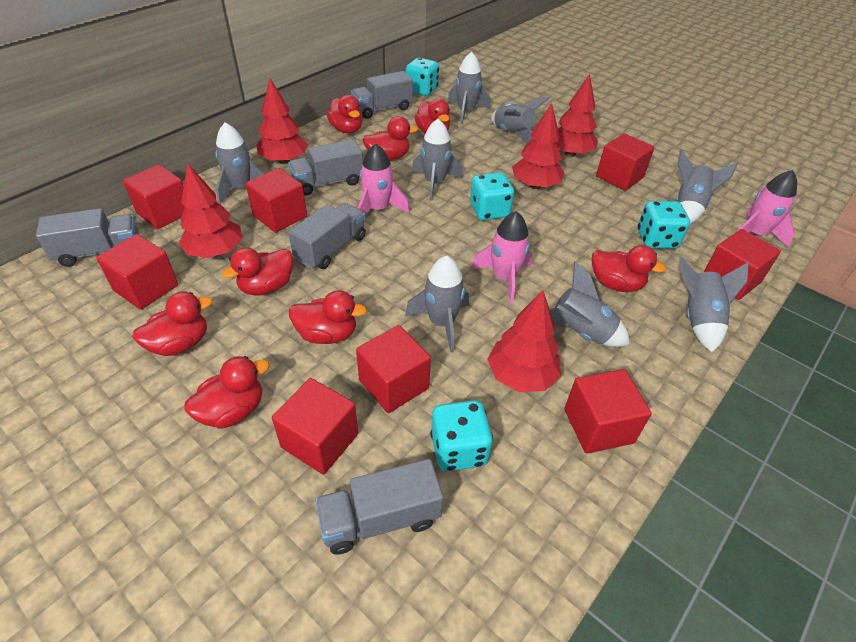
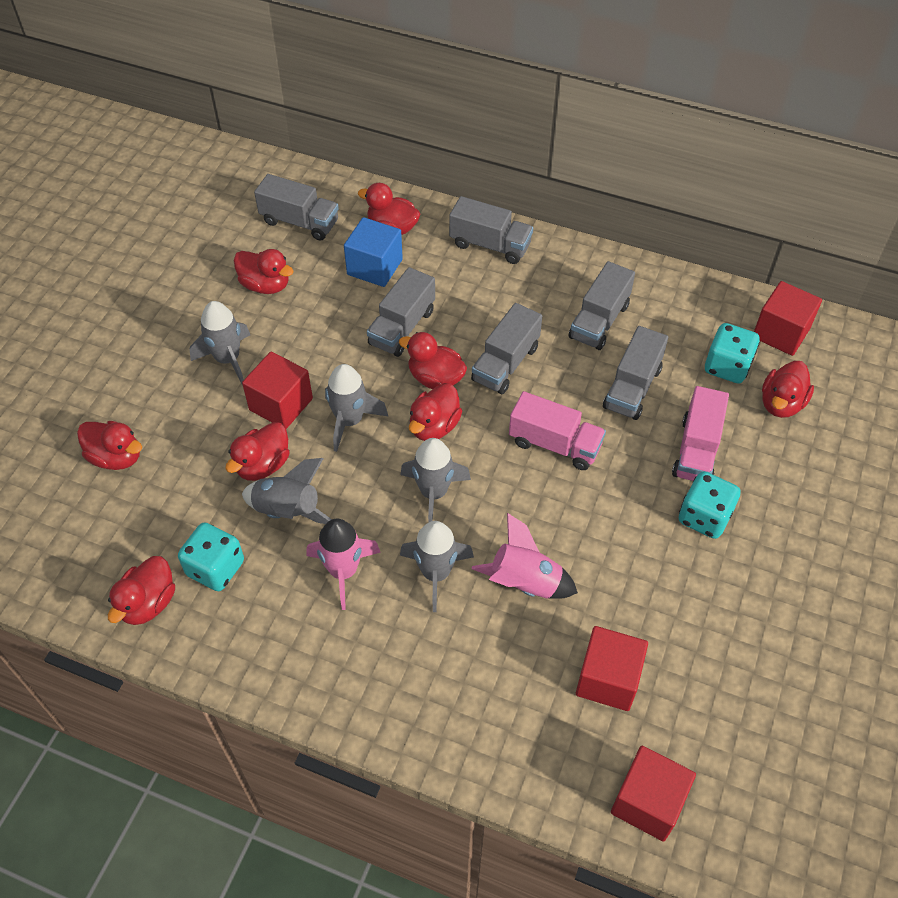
blue cube: none = 0 -> [344,217,403,287] = 1
grey rocket: [215,122,265,204] [405,256,469,352] [411,119,463,201] [447,52,490,124] [491,96,550,144] [549,261,630,347] [677,149,738,224] [679,257,749,352] = 8 -> [190,301,250,384] [242,458,332,524] [325,364,388,452] [400,438,471,523] [400,521,474,612] = 5
grey truck: [36,208,138,267] [288,139,363,196] [288,203,366,269] [315,459,444,555] [351,71,413,119] = 5 -> [254,174,339,241] [367,267,435,357] [449,196,533,264] [471,303,542,394] [569,261,635,350] [603,326,668,420] = 6
pink rocket: [357,143,410,216] [471,211,532,304] [738,170,797,248] = 3 -> [307,519,381,610] [471,513,578,599] = 2
pink truck: none = 0 -> [509,391,606,470] [672,386,729,481] = 2
red cube: [96,234,178,310] [123,164,185,229] [245,168,307,233] [272,378,358,475] [356,325,431,413] [564,369,652,454] [596,133,655,191] [704,229,781,300] = 8 -> [242,352,313,429] [576,626,648,711] [611,746,696,841] [754,281,822,356] = 4
red tree: [178,164,242,258] [256,78,308,164] [487,290,561,392] [512,103,564,189] [556,74,598,157] = 5 -> none = 0
turquoise dice: [406,58,439,96] [430,400,493,471] [470,172,514,221] [638,201,690,249] = 4 -> [178,522,244,591] [679,471,741,539] [705,323,760,384] = 3

